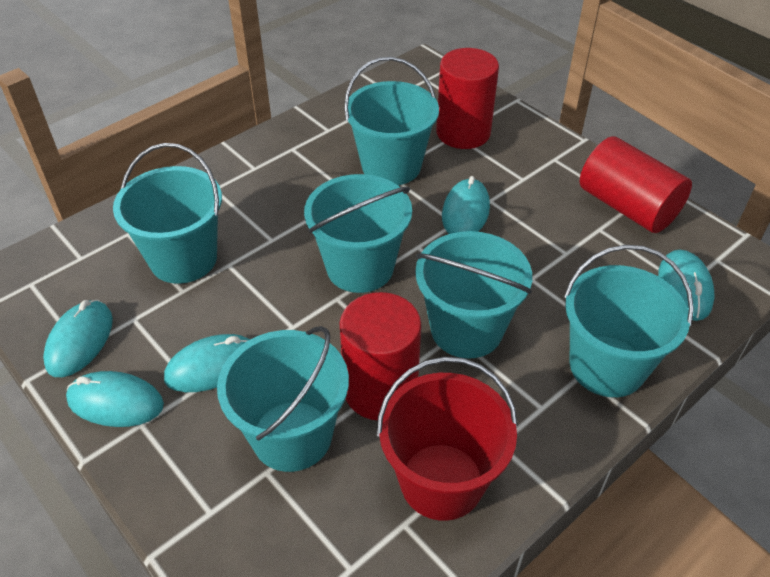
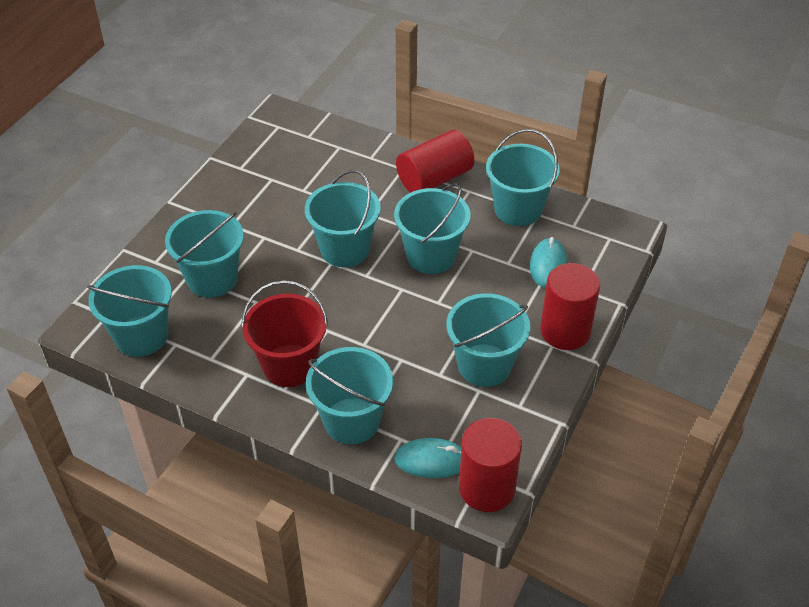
turquoise bucket: [113,143,222,284] [217,326,349,472] [304,174,412,293] [344,57,439,185] [415,231,532,359] [564,245,694,397] = 6 -> [87,265,172,357] [165,210,244,298] [305,170,381,267] [306,347,393,444] [394,183,471,274] [446,293,530,387] [486,129,560,226] = 7
turquoise mouse: [43,300,113,377] [66,371,164,427] [164,334,250,392] [442,176,490,234] [658,250,715,321] = 5 -> [394,438,461,478] [530,237,567,288] = 2

